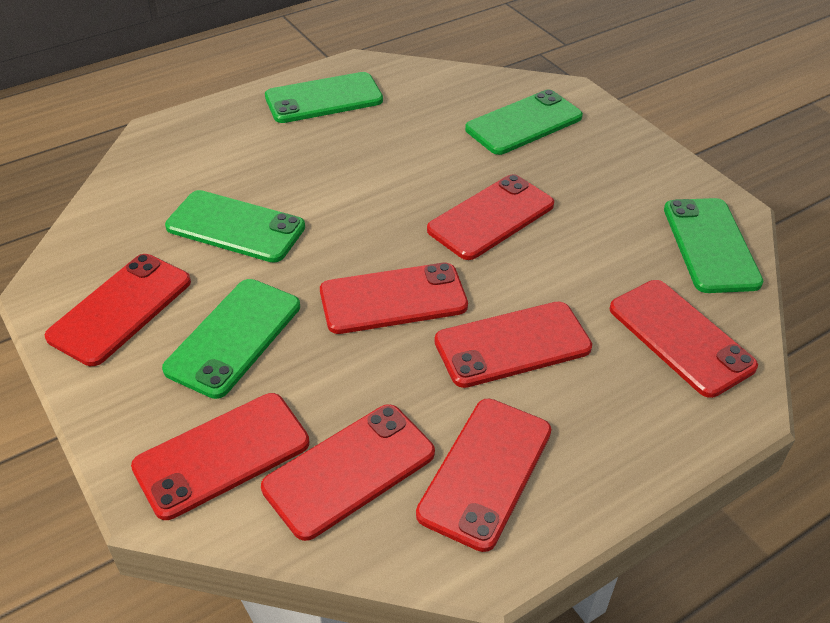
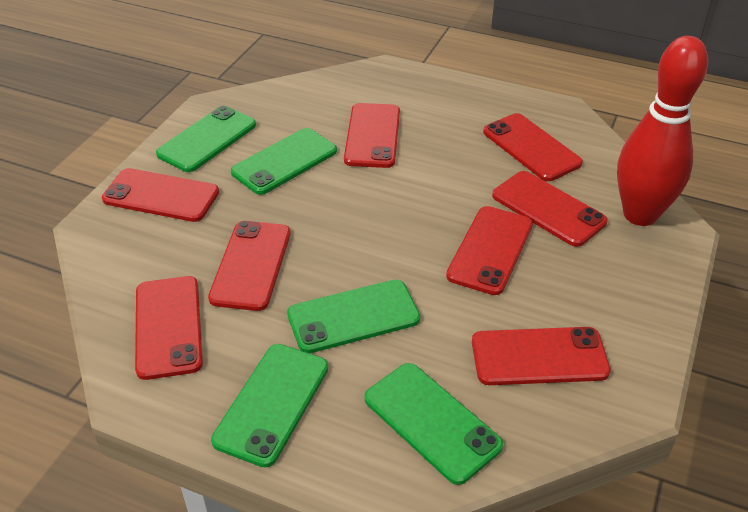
red bowling pin: none = 0 -> [617,36,708,226] = 1

